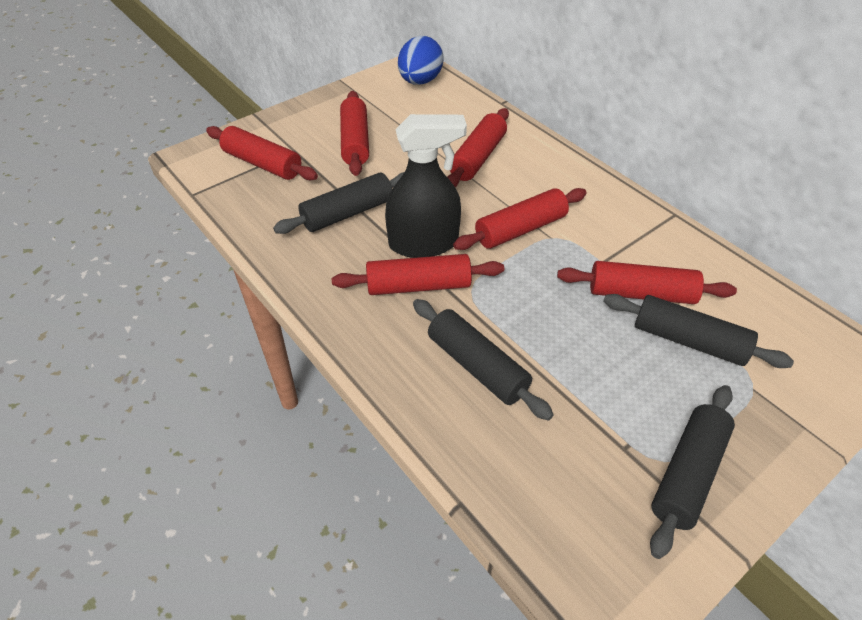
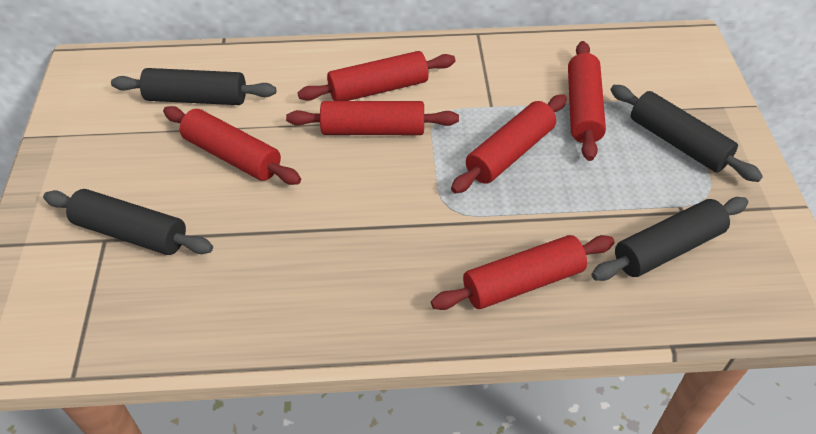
black spray bottle: [385,114,467,258] = 1 -> none = 0
blue egg: [398,36,444,85] = 1 -> none = 0

